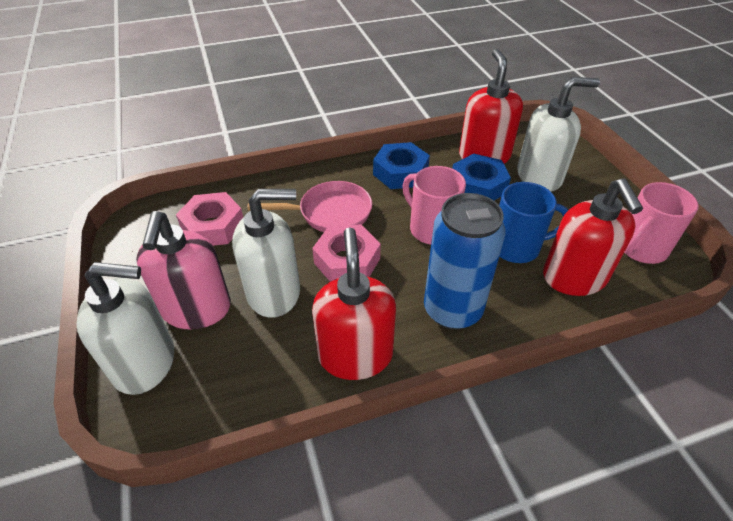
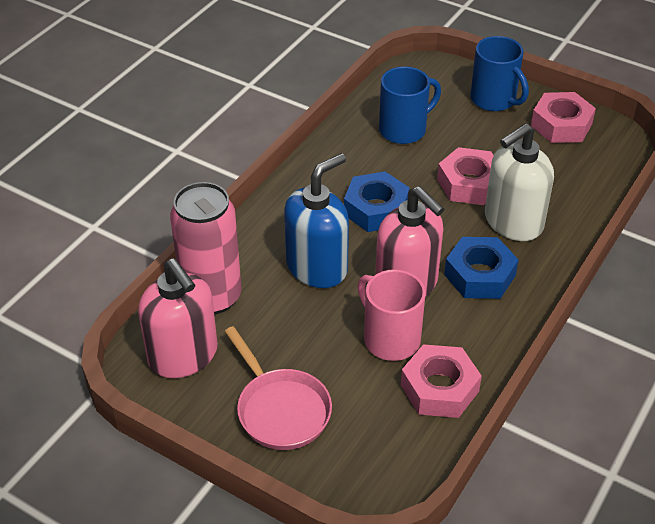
blue can: [424,193,506,330] = 1 -> none = 0
blue mug: [499,182,568,263] = 1 -> [379,67,441,144] [470,36,529,111] = 2
blue soap dispenser: none = 0 -> [284,153,349,288] = 1
pink can: none = 0 -> [170,182,242,315] = 1
pink mug: [403,166,466,245] [624,182,699,264] = 2 -> [357,269,426,361] = 1
pink nut: [176,192,243,246] [312,224,381,281] = 2 -> [401,344,482,418] [437,147,494,205] [531,92,596,143] = 3
pink soap dispenser: [136,211,231,330] = 1 -> [138,258,218,378] [375,186,444,297] = 2
red soap dispenser: [312,227,396,380] [459,49,523,164] [543,178,643,296] = 3 -> none = 0
white soap dispenser: [76,262,174,395] [232,189,300,318] [517,77,600,192] = 3 -> [485,123,554,241] = 1

